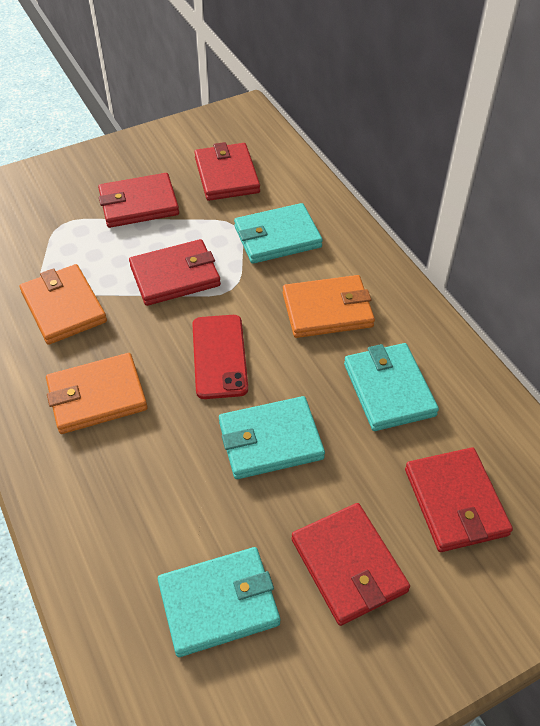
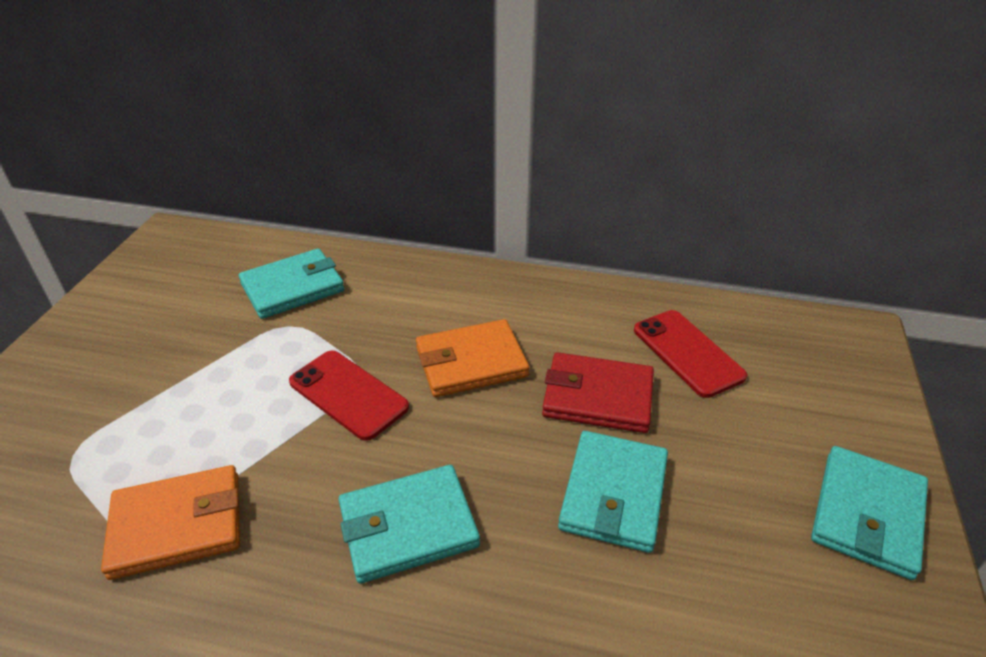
orange wallet: [20,264,107,345] [46,353,148,434] [283,275,375,338] = 3 -> [101,465,240,580] [416,319,530,397] = 2
red phone: [192,315,248,399] = 1 -> [289,351,409,441] [634,310,747,398] = 2
red wallet: [98,173,179,228] [129,239,221,306] [194,142,260,201] [291,503,410,626] [405,447,513,552] = 5 -> [542,352,654,433] = 1

